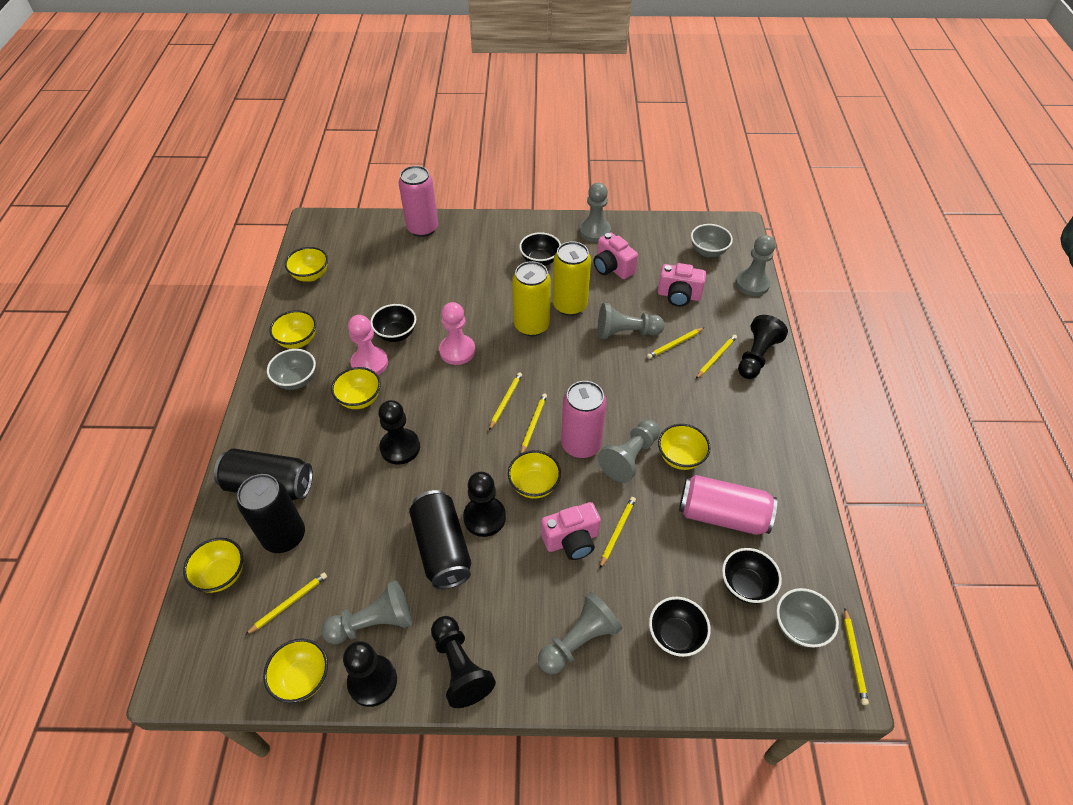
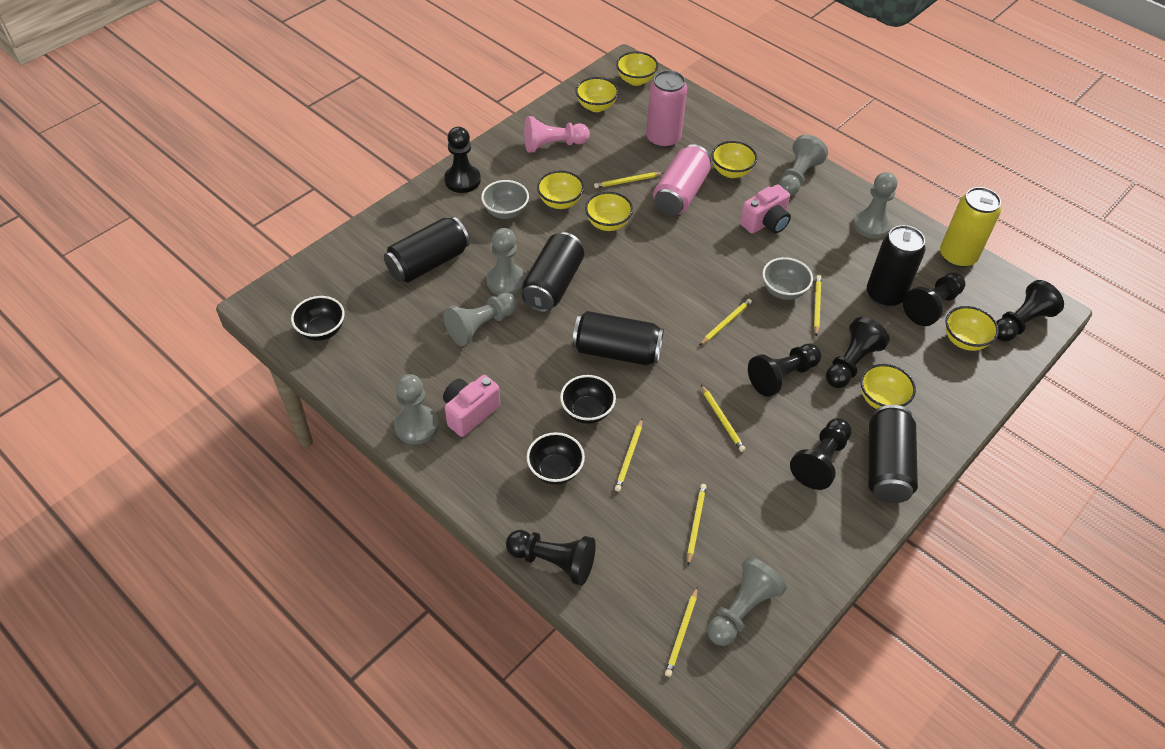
black bowl: [370,304,416,342] [519,232,561,266] [649,597,711,657] [722,548,782,604] = 4 -> [291,296,345,341] [527,432,585,485] [560,375,616,424] = 3
black can: [214,448,313,501] [237,474,305,553] [409,490,471,589] = 3 -> [384,217,470,283] [521,232,584,312] [572,311,664,365] [867,225,926,307] [869,405,918,503] = 5
black pawn: [343,641,397,707] [378,400,420,465] [431,616,496,708] [463,472,506,537] [738,315,788,379] = 5 -> [444,127,481,193] [506,530,596,586] [748,344,821,397] [790,418,852,490] [826,317,890,388] [903,272,965,326] [996,280,1064,341] = 7
grey bowl: [267,349,316,390] [691,224,733,257] [776,588,839,648] = 3 -> [481,180,529,219] [762,257,813,300] = 2
pink camera: [541,502,601,560] [594,232,638,279] [658,263,706,307] = 3 -> [443,375,500,437] [740,184,791,234] = 2
pink can: [399,166,438,237] [561,381,607,458] [679,475,777,535] = 3 -> [646,70,687,148] [653,144,711,215] = 2
pink pawn: [348,315,388,375] [439,302,475,365] = 2 -> [524,116,590,152] = 1
yellow can: [512,261,551,336] [553,241,591,316] = 2 -> [940,187,1001,268] = 1

